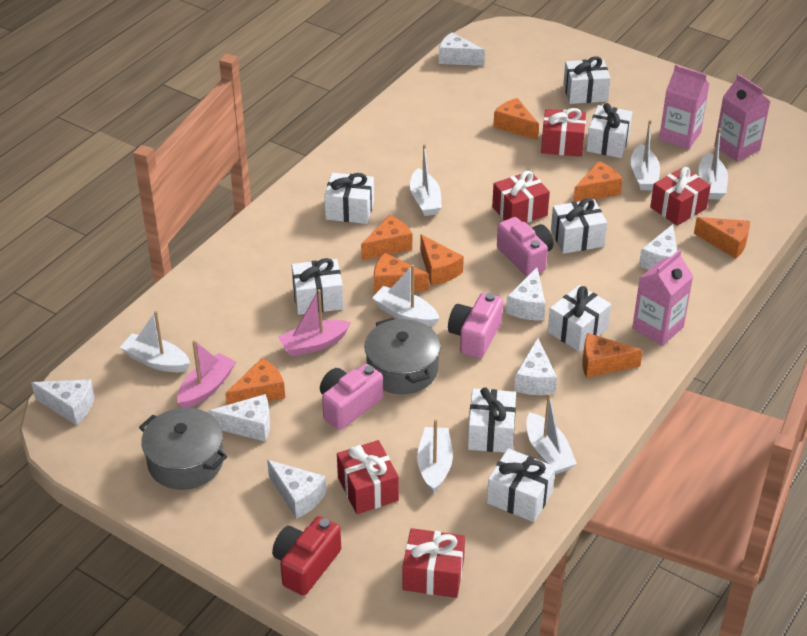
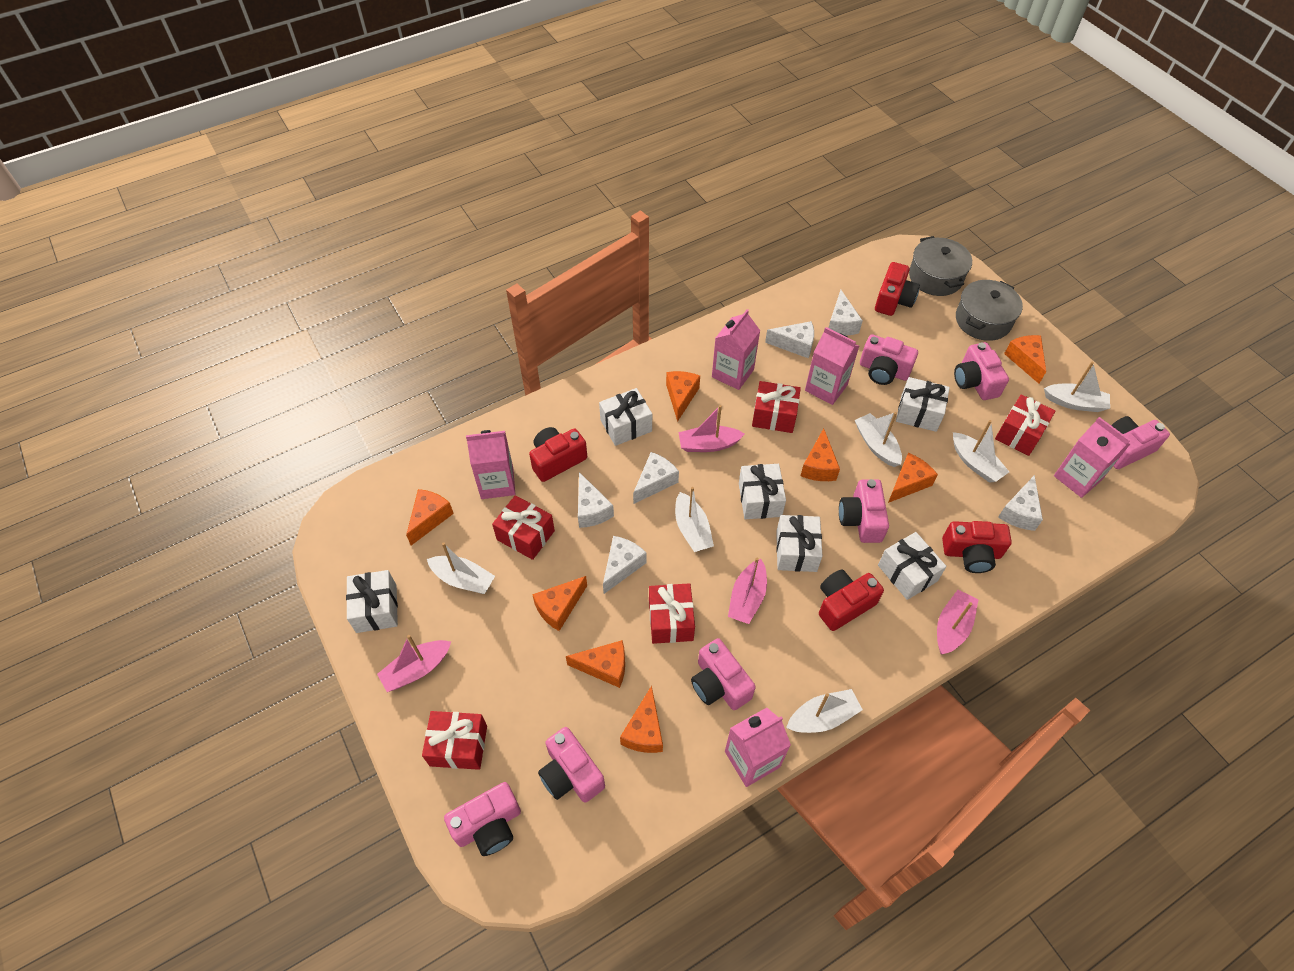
pink boat: [177,340,236,408] [278,289,351,356] = 2 -> [377,635,451,692] [678,405,745,452] [728,558,767,624] [937,590,979,654] = 4
pink camera: [320,364,383,430] [448,293,503,359] [497,217,553,276] = 3 -> [444,782,521,856] [538,727,605,802] [691,638,756,710] [839,479,889,543] [860,335,918,385] [954,342,1009,400] [1111,416,1170,469] = 7
pink carton: [632,249,693,346] [659,65,709,149] [714,74,770,162] = 3 -> [466,430,515,499] [712,309,760,390] [725,708,791,787] [805,327,859,405] [1054,417,1130,498] = 5
red camera: [272,516,341,596] = 1 -> [529,427,587,482] [819,570,884,631] [875,262,920,316] [942,521,1012,573] = 4
white boat: [120,311,190,372] [372,265,440,327] [410,144,442,216] [417,419,453,493] [526,393,577,474] [631,120,660,190] [698,128,728,200] = 7 -> [427,542,495,594] [675,487,714,552] [786,689,863,733] [855,412,902,467] [953,420,1009,483] [1044,361,1110,412] = 6
white cheese: [31,380,94,425] [208,394,270,442] [267,460,326,519] [439,32,485,66] [506,267,545,320] [514,338,557,395] [639,224,677,270] = 7 -> [578,472,614,528] [603,536,647,594] [633,452,679,504] [765,321,814,358] [829,290,863,336] [998,475,1043,531] = 6
white gift: [292,258,343,315] [324,173,374,224] [468,387,516,453] [487,448,556,522] [548,285,611,352] [551,198,607,254] [563,56,611,104] [586,103,633,158] = 8 -> [346,570,398,633] [599,388,652,446] [739,464,786,519] [776,515,822,572] [878,532,947,600] [896,377,950,432] = 6

